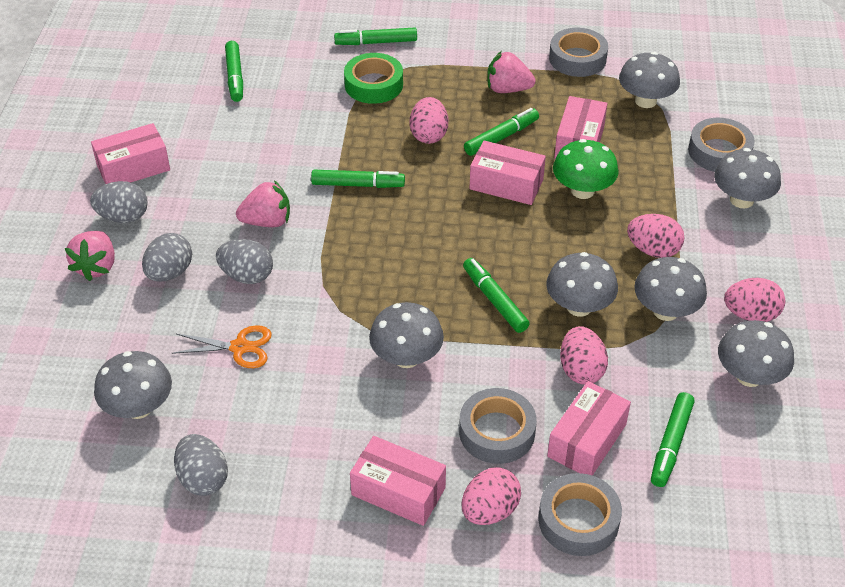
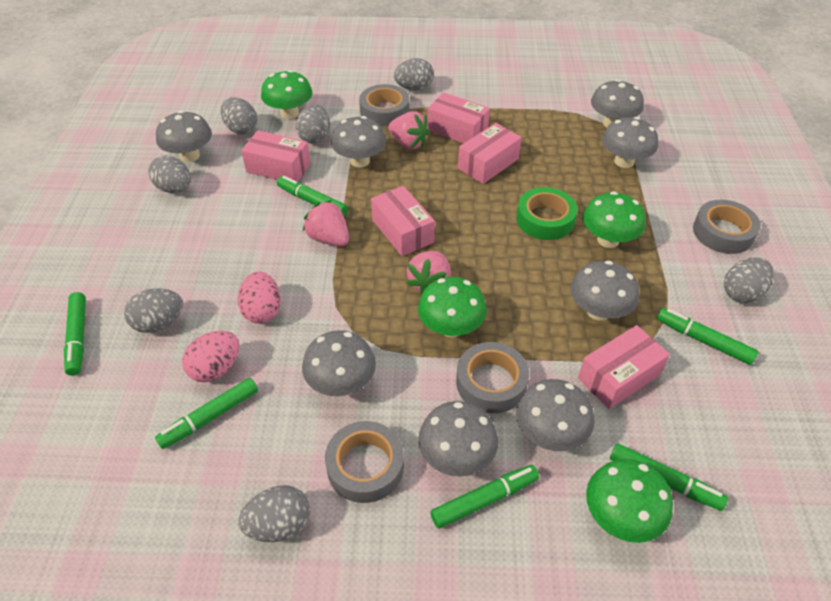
green mushroom: [553,139,619,199] = 1 -> [261,70,312,119] [418,277,487,337] [583,191,646,248] [586,459,673,543] = 4
grey egg: [90,181,148,223] [142,233,192,282] [174,434,228,496] [216,239,273,284] = 4 -> [124,288,183,333] [148,155,191,193] [221,97,257,134] [239,485,310,542] [296,104,330,144] [394,58,434,91] [724,258,774,303] = 7
grey mushroom: [94,351,172,419] [369,302,444,368] [546,252,618,317] [619,52,680,108] [634,257,707,321] [714,148,781,208] [718,320,794,387] = 7 -> [156,111,212,162] [302,330,376,396] [331,116,386,167] [418,401,498,477] [516,379,594,451] [570,261,639,321] [591,79,644,127] [602,117,658,168] = 8
orange scissors: [172,325,272,368] = 1 -> none = 0
pink egg: [410,97,448,144] [462,467,521,525] [560,326,608,385] [627,214,685,258] [724,278,785,322] = 5 -> [182,331,239,382] [238,272,281,323] = 2

